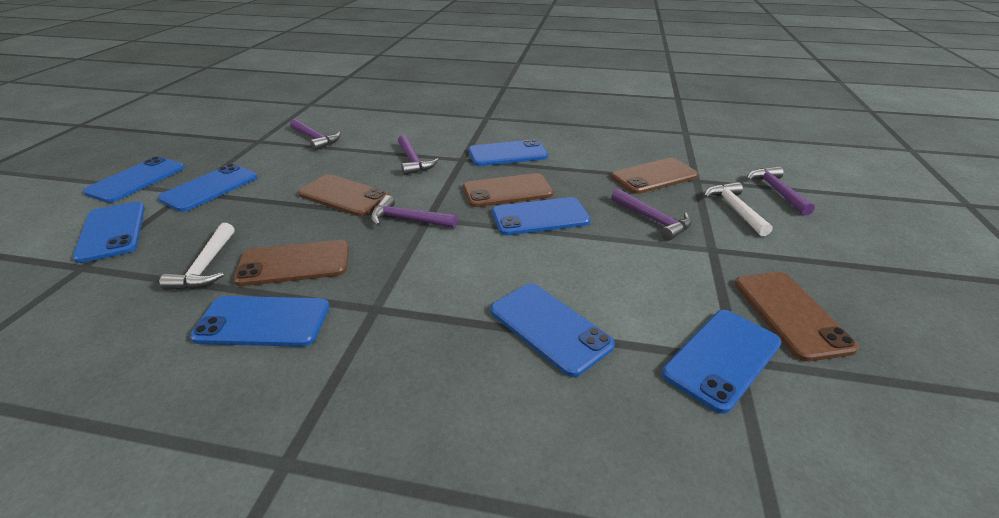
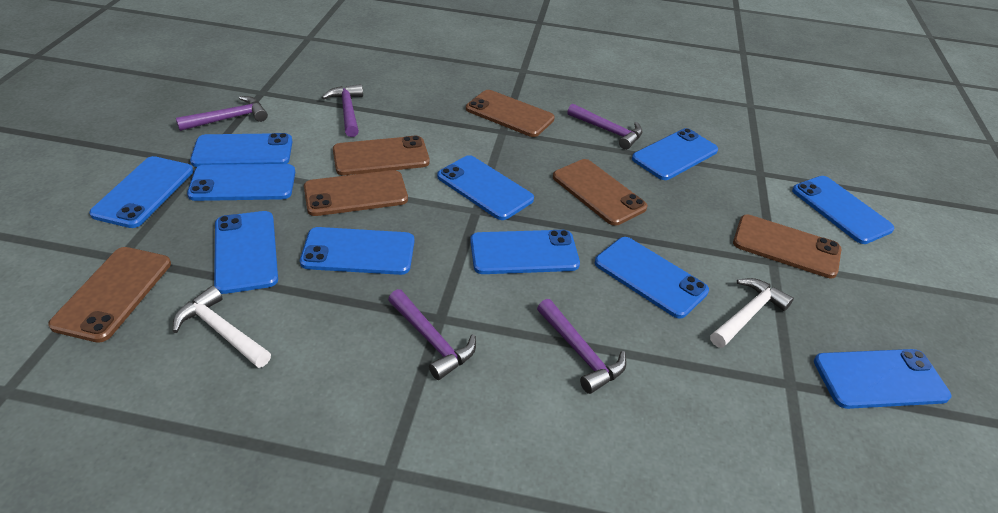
blue phone: [73,202,145,263] [83,156,184,203] [158,164,257,212] [190,296,330,347] [469,139,548,166] [490,283,615,377] [492,197,591,235] [662,310,781,414] = 8 -> [89,156,193,228] [187,164,295,201] [190,133,293,167] [214,211,278,294] [300,227,414,275] [437,155,534,220] [470,230,580,274] [595,237,709,319] [632,128,718,180] [792,176,894,244] [814,349,951,409] = 11
brown phone: [233,240,349,286] [298,174,390,216] [463,173,554,207] [611,158,698,194] [734,272,859,362] = 5 -> [48,247,171,343] [304,170,408,216] [333,136,430,175] [466,90,554,137] [553,159,648,226] [733,215,841,278] = 6

